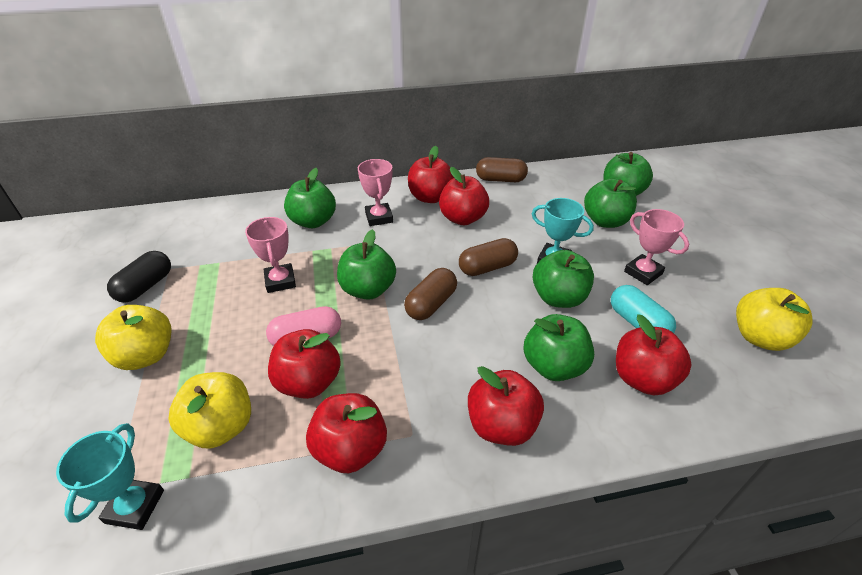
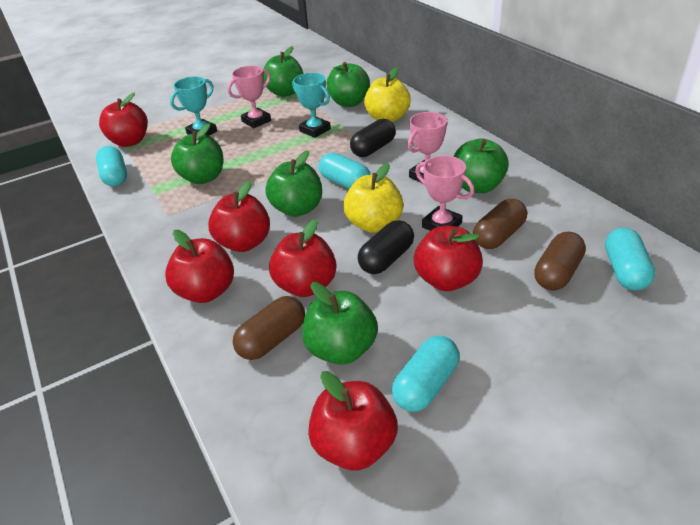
black capsule: [107,251,171,302] = 1 -> [350,119,396,157] [358,220,414,274] = 2
pink capsule: [266,306,341,346] = 1 -> none = 0
turquoise capsule: [611,285,676,333] = 1 -> [96,146,127,186] [319,153,371,189] [392,336,459,412] [605,228,655,291] = 4
yellow apple: [95,305,172,370] [168,372,251,449] [736,288,813,351] = 3 -> [343,163,403,233] [364,67,411,122] = 2

